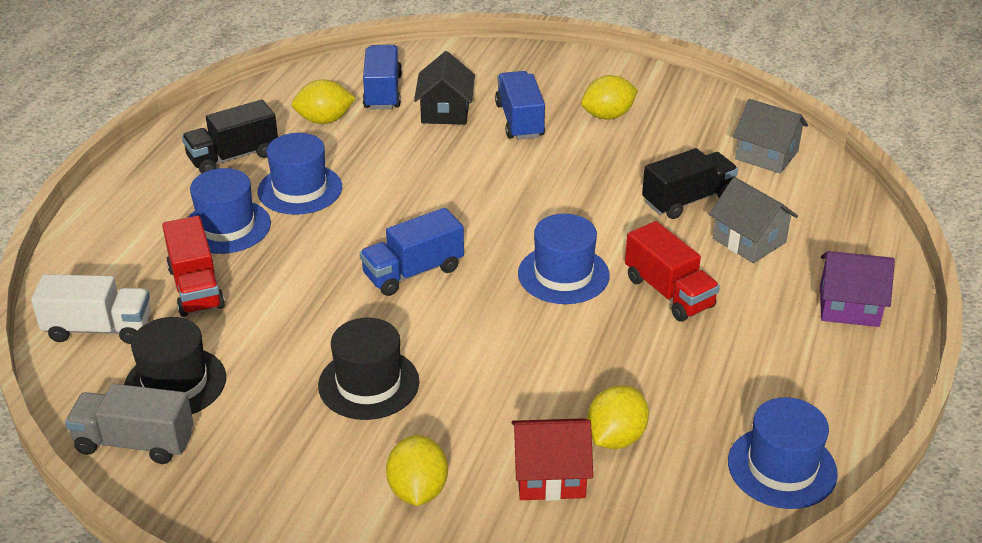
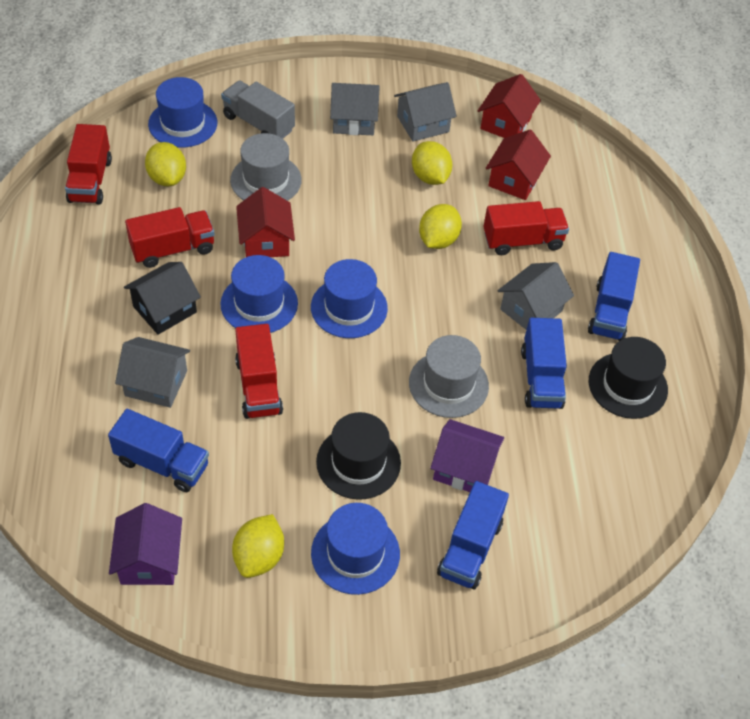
black truck: [182,100,278,173] [642,148,738,219] = 2 -> none = 0
blue truck: [360,208,464,296] [363,45,402,109] [495,71,545,140] = 3 -> [108,409,209,492] [437,481,509,589] [521,318,567,409] [588,252,640,341] = 4
grey hat: none = 0 -> [230,133,302,201] [409,335,489,418] = 2
grey house: [709,177,798,263] [733,99,808,174] = 2 -> [115,337,190,408] [330,83,380,135] [394,82,457,142] [498,262,574,330] = 4
purple house: [820,251,895,327] = 1 -> [109,503,182,585] [430,419,504,492] = 2
red house: [512,418,593,501] = 1 -> [236,187,295,257] [478,74,541,138] [486,130,551,200] = 3
red truck: [162,216,225,317] [625,221,720,322] = 2 -> [65,124,112,204] [125,207,215,268] [235,324,283,419] [483,201,569,255] = 4
white truck: [31,274,151,344] = 1 -> none = 0

